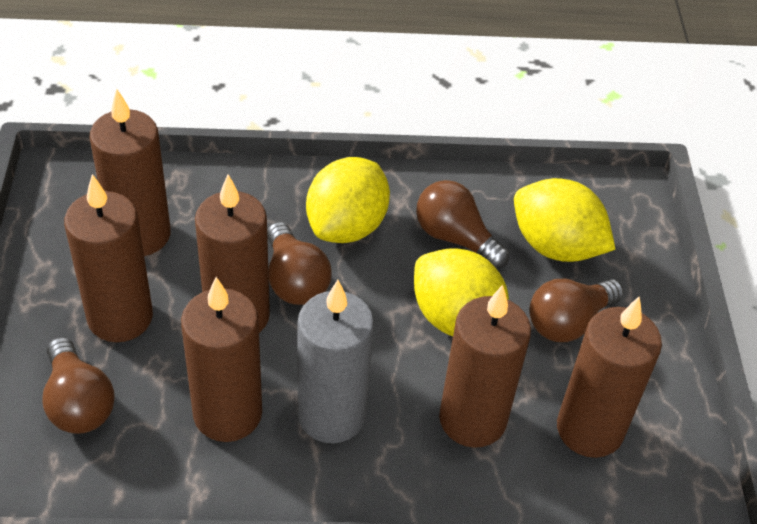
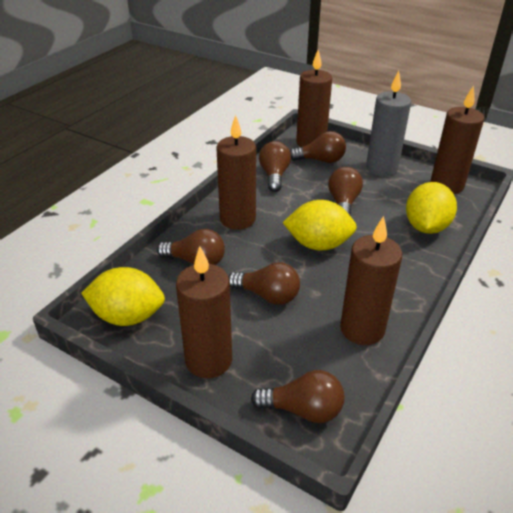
brown candle: [64,174,153,342] [90,89,170,256] [181,277,262,442] [195,175,270,333] [439,285,531,448] [557,297,662,458] = 6 -> [176,246,232,378] [216,115,256,230] [296,50,332,147] [340,216,402,345] [430,85,484,194] = 5
brown light bulb: [42,337,115,434] [267,222,331,305] [416,180,509,269] [529,279,624,342] = 4 -> [157,229,225,265] [228,262,300,305] [251,370,344,423] [259,141,291,192] [290,131,346,163] [328,167,363,216] = 6

